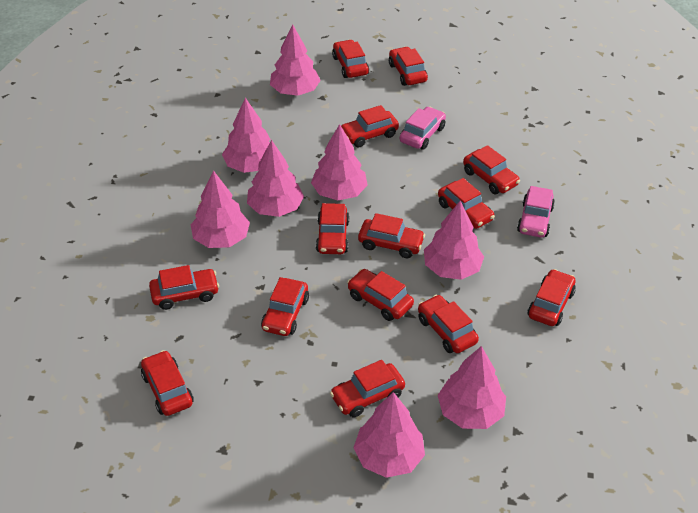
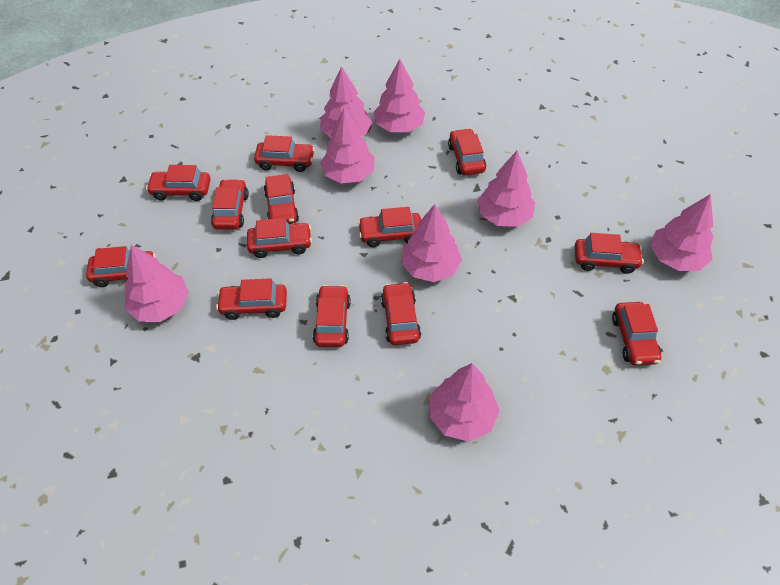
pink car: [400,106,446,150] [517,186,555,238] = 2 -> none = 0
red car: [141,350,194,416] [149,265,219,310] [261,277,309,336] [316,203,349,254] [330,360,405,417] [332,40,369,78] [341,105,399,148] [347,269,414,321] [358,213,425,258] [389,47,428,86] [418,295,479,353] [438,178,495,229] [463,145,520,194] [528,269,576,326] = 14 -> [86,246,156,287] [146,165,210,201] [211,179,249,230] [216,278,287,320] [247,218,312,258] [254,135,315,172] [264,174,299,224] [313,285,351,347] [358,207,421,247] [381,282,421,345] [448,128,486,175] [575,233,644,274] [612,302,661,366] = 13

